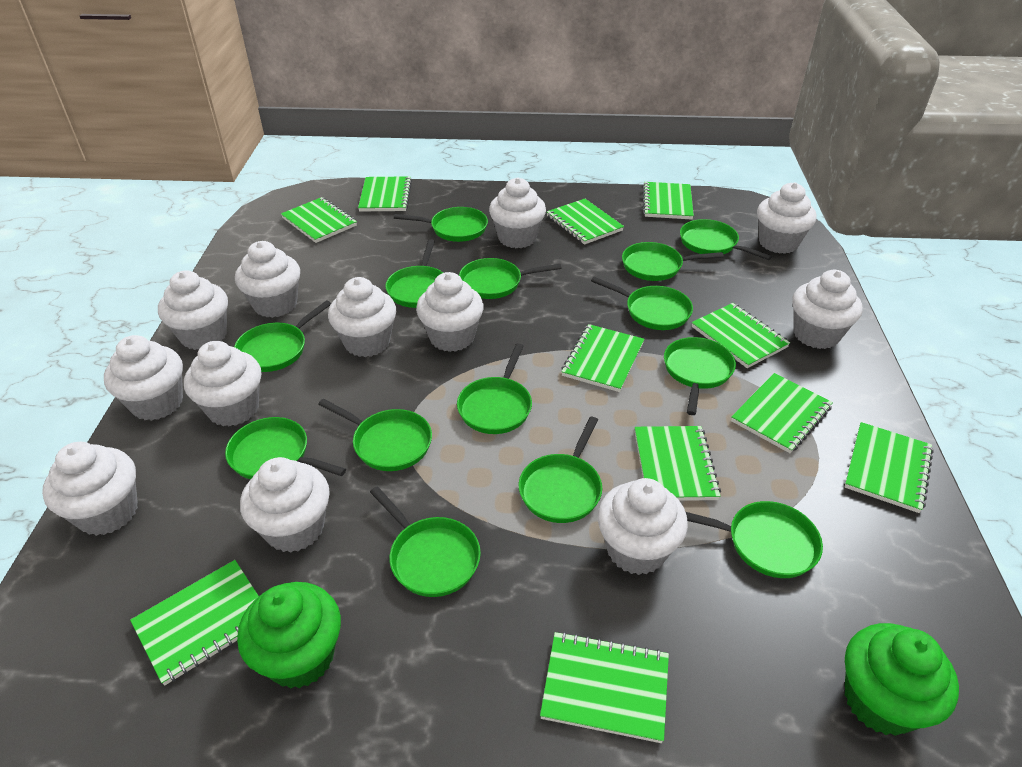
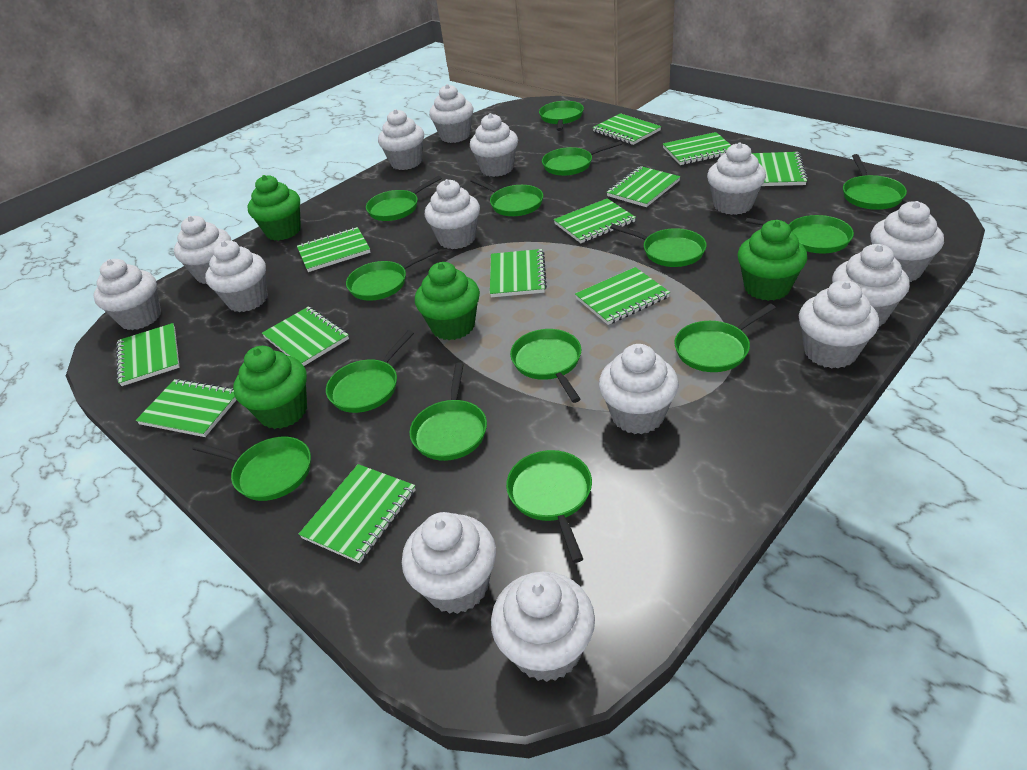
green cupcake: [237,582,341,689] [845,623,959,736] = 2 -> [233,346,307,429] [247,175,301,241] [415,262,480,340] [737,220,807,301] = 4
green notebook: [130,560,259,686] [281,197,357,243] [358,176,412,211] [540,631,669,743] [547,199,624,245] [561,324,644,392] [634,426,721,501] [643,182,694,220] [692,303,790,368] [731,373,833,453] [845,422,934,513] = 11 -> [116,323,180,386] [136,379,237,437] [262,306,349,366] [297,227,371,272] [299,464,416,563] [490,249,547,297] [554,198,636,243] [575,267,670,325] [593,113,661,145] [607,166,680,207] [663,132,731,165] [752,152,808,186] = 12
white cupcake: [42,442,138,536] [104,335,183,421] [158,270,228,350] [184,341,261,426] [235,241,300,318] [240,457,330,553] [328,277,396,357] [416,272,484,352] [489,178,546,248] [597,478,688,575] [757,182,816,254] [792,270,862,349] = 12 -> [93,259,161,330] [174,216,231,284] [205,240,268,312] [378,109,424,170] [402,512,496,614] [425,179,480,249] [429,84,473,143] [470,113,518,177] [491,572,595,682] [599,344,679,434] [707,143,766,215] [799,280,879,369] [832,244,910,327] [871,201,944,282] = 14

